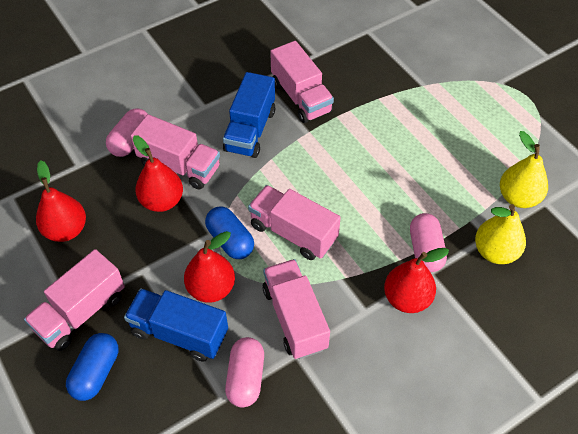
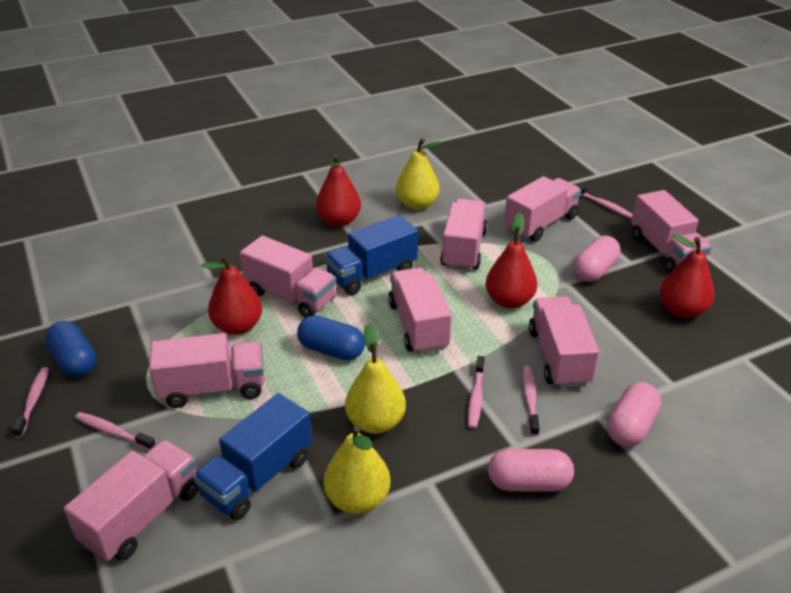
pink toothbrush: none = 0 -> [12,367,49,438] [75,412,156,450] [468,356,485,429] [522,366,540,436] [574,183,633,218] = 5
pink truck: [24,249,125,351] [131,114,220,189] [248,185,341,260] [262,259,330,359] [270,41,334,123] = 5 -> [64,440,199,562] [149,333,264,408] [240,236,336,318] [388,267,452,354] [440,199,488,271] [504,176,581,242] [529,296,599,388] [631,190,711,273] = 8
yellow pear: [475,204,526,264] [500,131,548,208] = 2 -> [324,425,390,514] [345,323,406,434] [396,138,442,210] = 3

